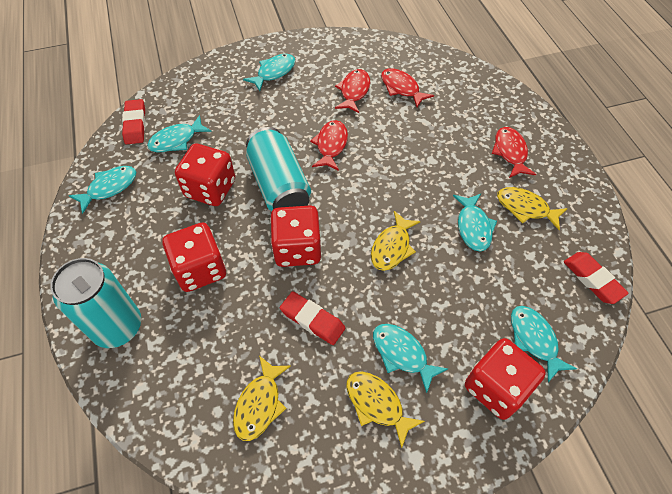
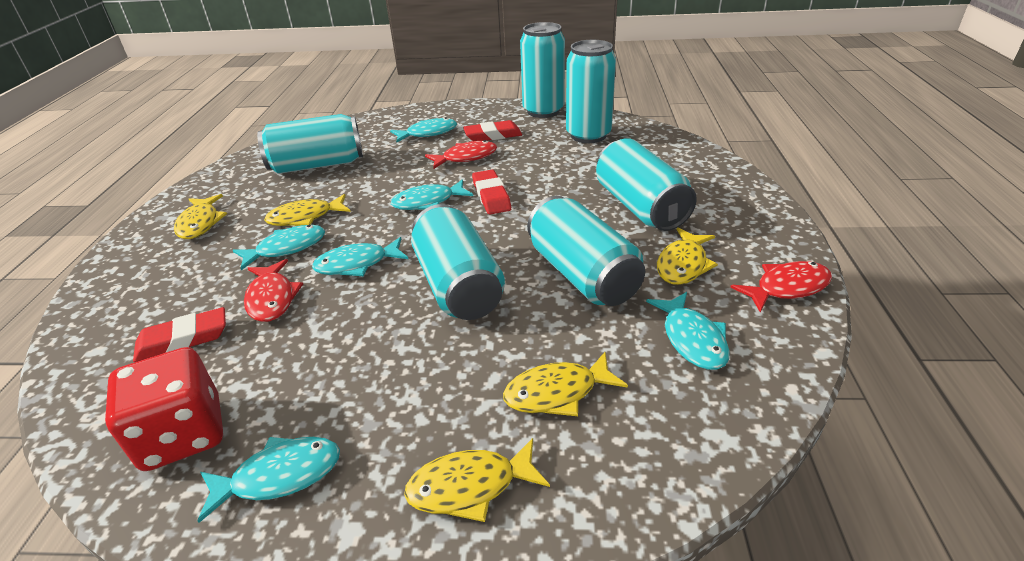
red dice: [162,223,226,292] [175,143,235,206] [270,205,321,267] [465,338,546,420] = 4 -> [105,347,223,471] = 1
red fish: [310,120,348,171] [335,69,370,113] [381,68,434,107] [492,127,536,178] = 4 -> [244,259,303,322] [425,140,497,169] [730,261,832,313] = 3
turquoise can: [50,258,141,348] [246,127,311,212] = 2 -> [257,114,363,174] [411,204,505,320] [520,22,565,118] [527,196,645,306] [566,40,616,143] [596,138,697,231] = 6
yellow fish: [233,356,291,441] [346,372,425,448] [371,211,421,271] [497,187,568,230] = 4 -> [174,194,227,239] [264,194,351,226] [404,438,550,522] [503,352,628,416] [657,228,718,285] = 5

